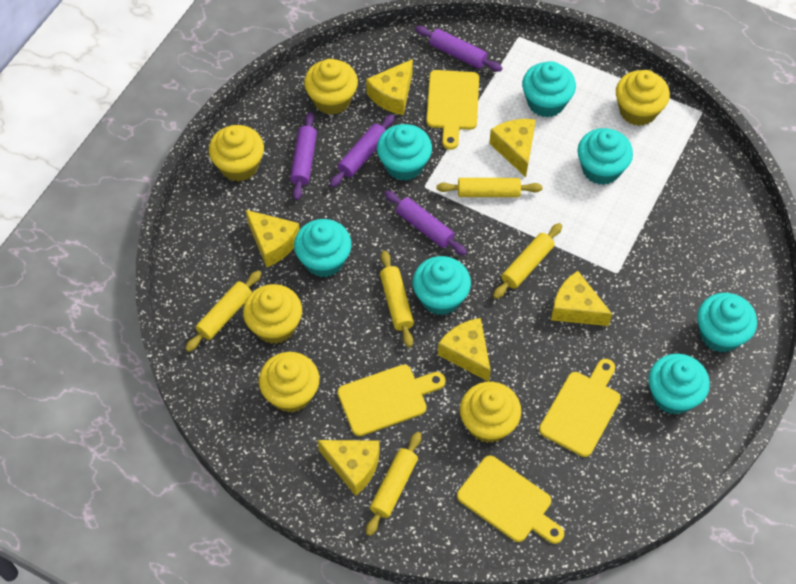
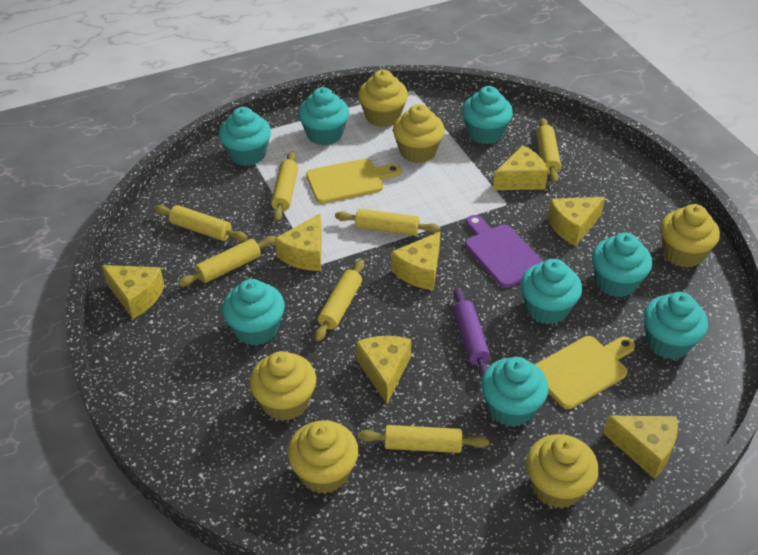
purple cutting board: none = 0 -> [465,215,543,288] = 1
purple rolling pin: [290,112,317,200] [330,114,395,187] [384,191,467,256] [415,26,503,72] = 4 -> [453,288,490,377] = 1
turquoise cupcake: [294,219,352,277] [377,124,432,181] [413,256,471,315] [522,61,576,118] [577,128,633,185] [649,354,710,415] [697,293,757,352] = 7 -> [219,107,271,166] [222,279,285,346] [298,87,349,146] [462,86,513,144] [481,357,549,427] [520,259,582,325] [592,232,652,297] [643,292,708,359] = 8
yellow cheese: [245,210,300,267] [318,440,380,496] [366,59,413,115] [438,318,491,382] [489,119,536,177] [551,271,612,326] = 6 -> [102,265,164,319] [275,213,322,271] [356,336,411,403] [391,231,441,290] [493,145,548,190] [547,197,605,246] [603,415,678,479] = 7
yellow cutting board: [338,365,446,436] [426,70,479,150] [457,455,564,544] [539,359,621,457] = 4 -> [306,158,401,204] [535,336,635,409] = 2
yellow rolling pin: [185,270,261,352] [366,432,421,536] [380,251,414,347] [436,178,542,197] [493,223,562,299] = 5 -> [154,205,248,241] [178,236,276,286] [271,151,298,221] [315,259,364,342] [335,209,440,236] [358,425,489,453] [536,118,561,183] = 7

